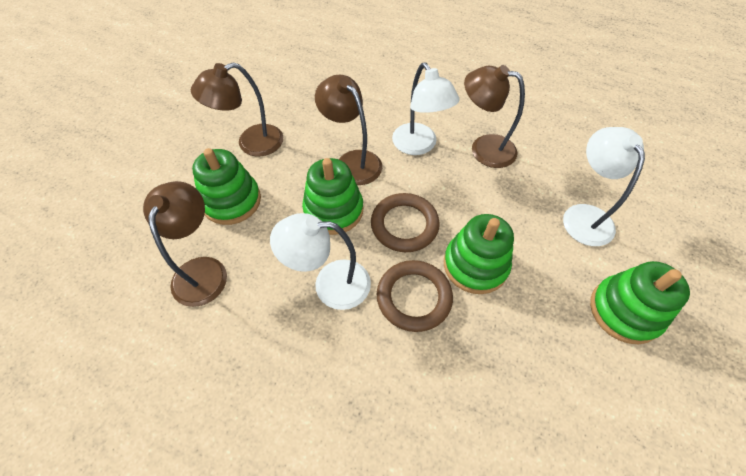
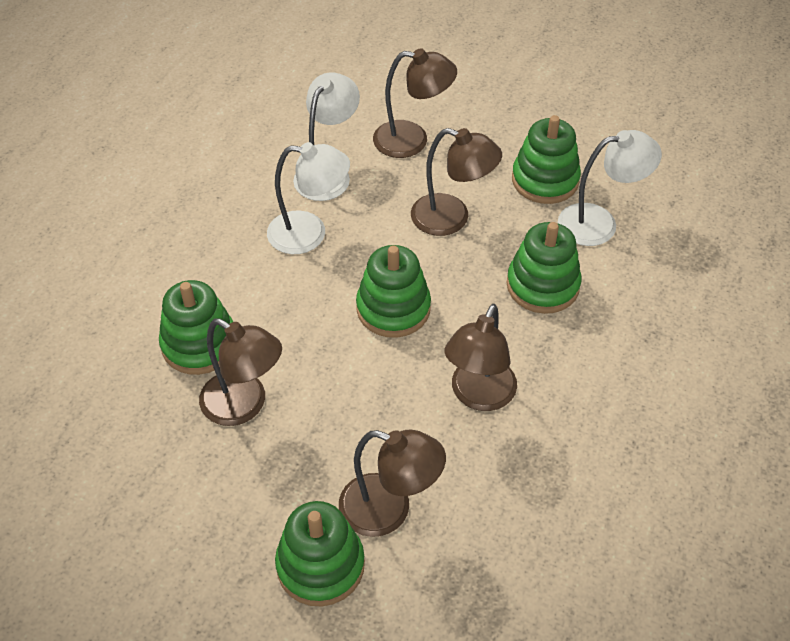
brown lamp: [143,181,227,307] [191,63,283,157] [315,75,382,185] [464,65,525,168] = 4 -> [199,319,282,426] [339,430,446,537] [373,48,457,158] [411,128,502,236] [444,304,517,411] = 5
brown ring: [371,193,440,252] [377,260,453,332] = 2 -> none = 0
green stacking toy: [192,148,261,225] [302,158,363,235] [444,214,514,294] [590,261,690,344] = 4 -> [159,280,233,375] [275,501,365,606] [356,245,431,338] [507,222,582,314] [512,115,581,204] = 5

